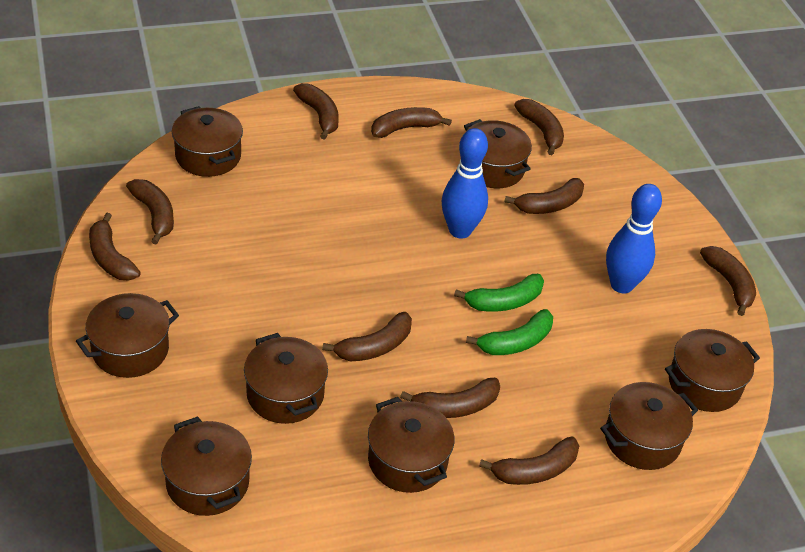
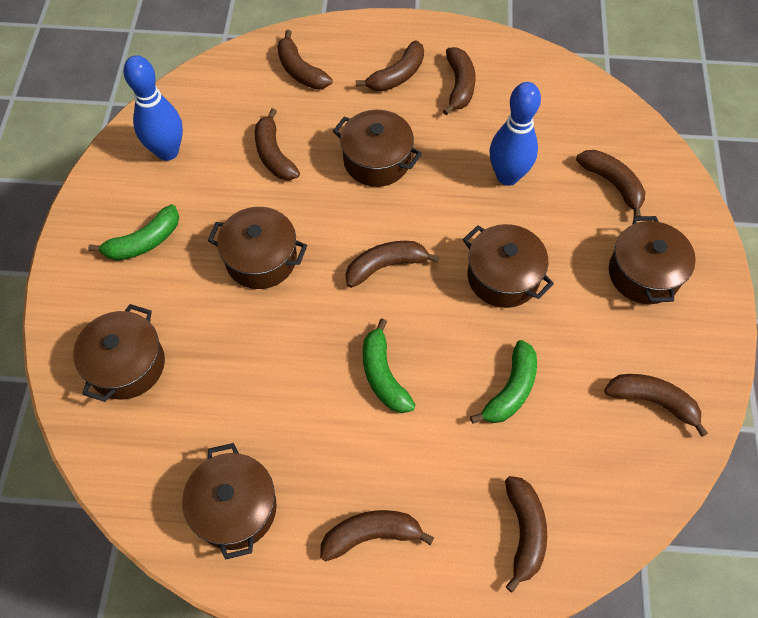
brown banana: [89,213,141,280] [126,179,174,244] [293,83,339,140] [322,312,412,361] [371,107,452,138] [400,378,500,418] [479,436,579,485] [504,178,584,214] [514,99,564,155] [700,246,756,316] = 10 -> [255,108,300,180] [277,30,333,89] [320,510,434,561] [345,241,439,288] [356,40,424,92] [443,47,475,115] [505,476,547,593] [576,150,645,216] [604,374,708,437] = 9
brown pot: [76,293,179,378] [161,416,252,516] [172,106,243,177] [244,333,328,424] [368,397,454,493] [464,119,532,188] [600,382,698,470] [665,329,760,412] = 8 -> [73,304,165,402] [182,443,277,560] [208,207,307,289] [333,110,422,187] [463,224,554,308] [609,216,696,304] = 6
green banana: [454,274,544,312] [466,309,553,355] = 2 -> [88,205,179,261] [363,319,415,413] [470,340,537,424] = 3

